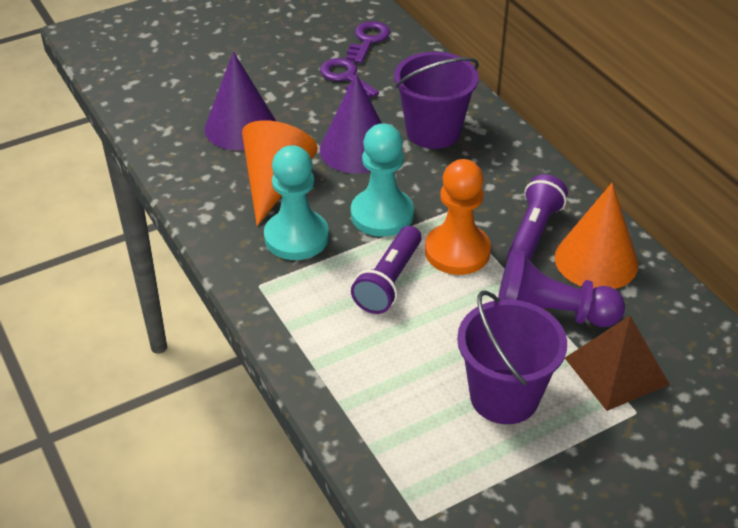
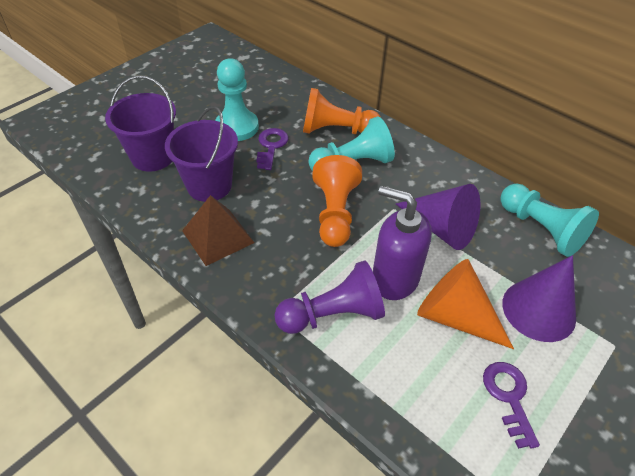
orange cone: [242,120,318,226] [555,183,638,289] = 2 -> [417,259,514,349] = 1
orange pawn: [425,159,491,275] = 1 -> [303,88,381,134] [312,155,362,247] = 2
purple flashlight: [351,226,422,314] [507,174,568,261] = 2 -> none = 0
purple soap dispenser: none = 0 -> [373,186,432,300] = 1
turquoise pawn: [264,145,329,260] [351,124,414,237] = 2 -> [215,58,259,141] [308,116,395,171] [500,184,599,257] = 3

